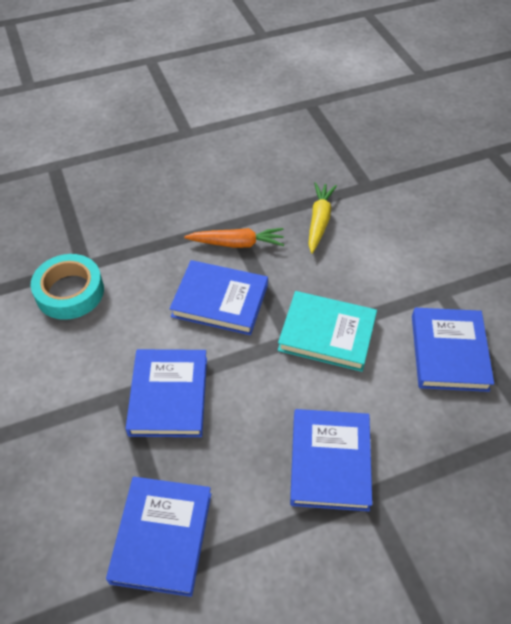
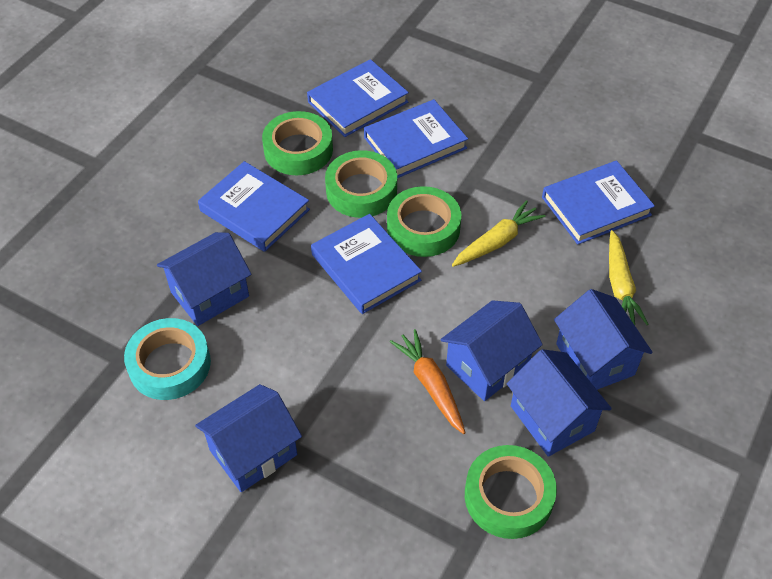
blue house: none = 0 -> [157,232,252,326] [195,384,302,492] [440,300,543,401] [507,349,612,457] [554,289,653,390] = 5
green tape: none = 0 -> [262,111,333,175] [325,150,397,218] [387,186,461,257] [465,445,557,539] = 4
turquoise book: [278,291,377,372] = 1 -> none = 0
yellow carrot: [308,182,337,254] = 1 -> [452,200,545,267] [609,230,649,325] = 2

